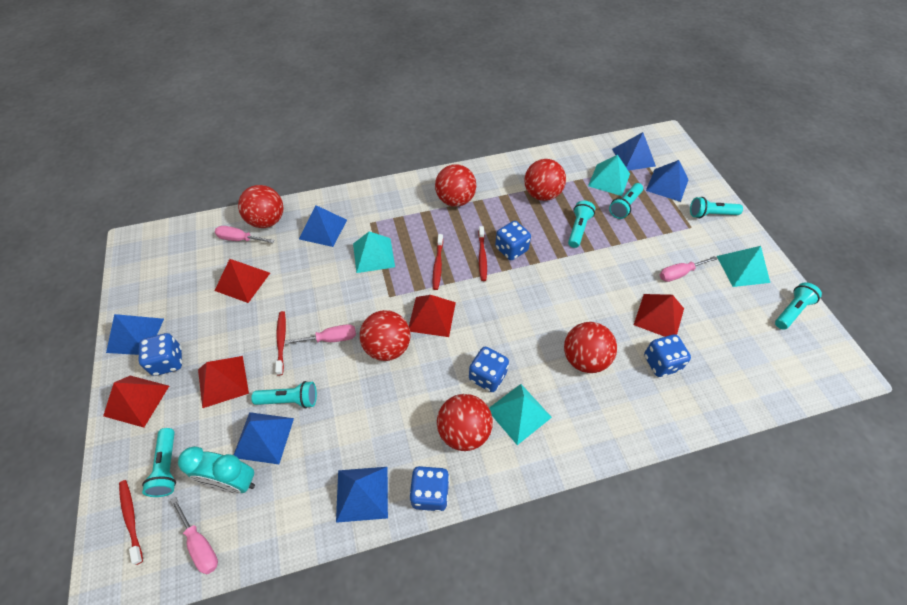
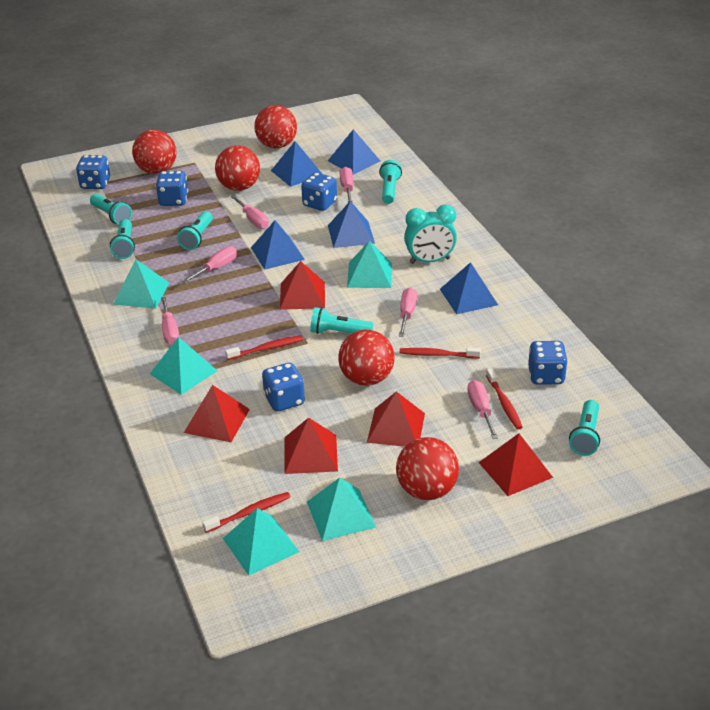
blue pyramid: [106,314,164,355] [234,412,294,464] [299,205,347,247] [336,467,388,523] [612,132,656,171] [646,160,689,202] = 6 -> [251,220,305,270] [271,141,322,187] [328,129,380,175] [328,201,375,248] [440,262,498,314] = 5
pink screwdriver: [171,497,218,574] [215,226,275,243] [285,324,356,345] [660,256,717,282] = 4 -> [161,297,180,345] [182,246,237,283] [231,195,269,229] [340,167,353,203] [399,287,417,337] [467,380,498,439] = 6
red ball: [238,185,283,228] [360,310,410,361] [435,164,476,207] [437,394,493,451] [524,159,566,201] [564,322,617,373] = 6 -> [132,130,177,174] [215,146,260,191] [254,105,297,148] [338,330,394,386] [396,437,459,500] = 5
turquoise pyramid: [353,232,395,273] [489,384,552,445] [588,155,630,196] [717,246,770,287] = 4 -> [113,259,169,309] [150,337,217,395] [223,508,300,576] [307,477,376,541] [347,241,392,288] = 5

